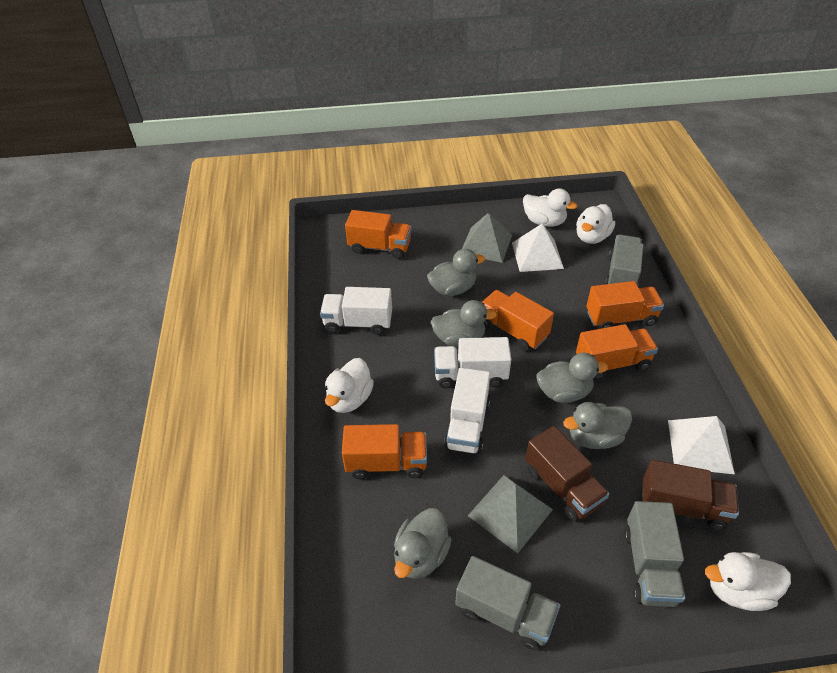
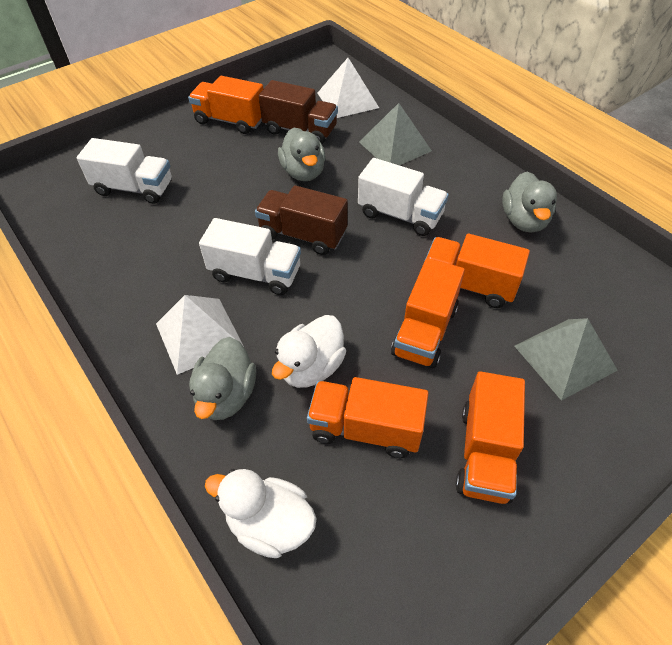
grey duck: [394,508,452,579] [427,249,485,296] [430,300,497,347] [536,353,608,403] [563,402,632,449] = 5 -> [189,337,256,420] [278,127,326,181] [502,172,557,233] = 3
grey truck: [455,556,560,651] [605,235,643,286] [624,501,685,607] = 3 -> none = 0
white duck: [325,358,374,413] [523,188,577,227] [576,204,615,244] [705,552,791,611] = 4 -> [205,469,317,558] [272,315,346,388] = 2

